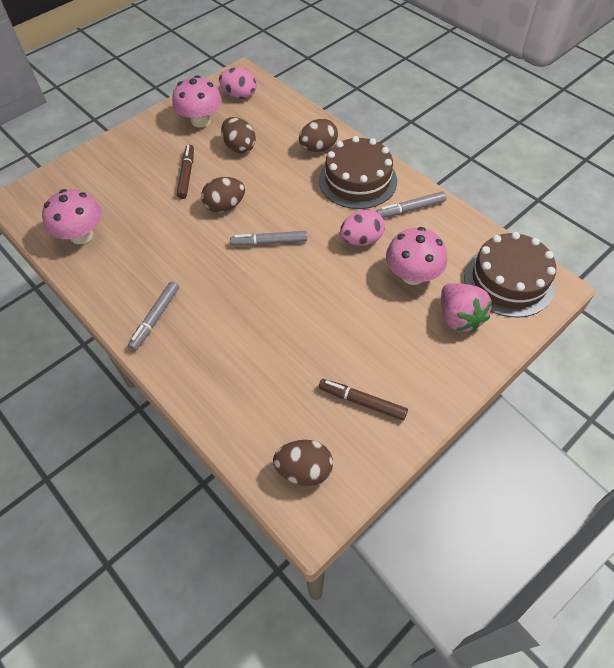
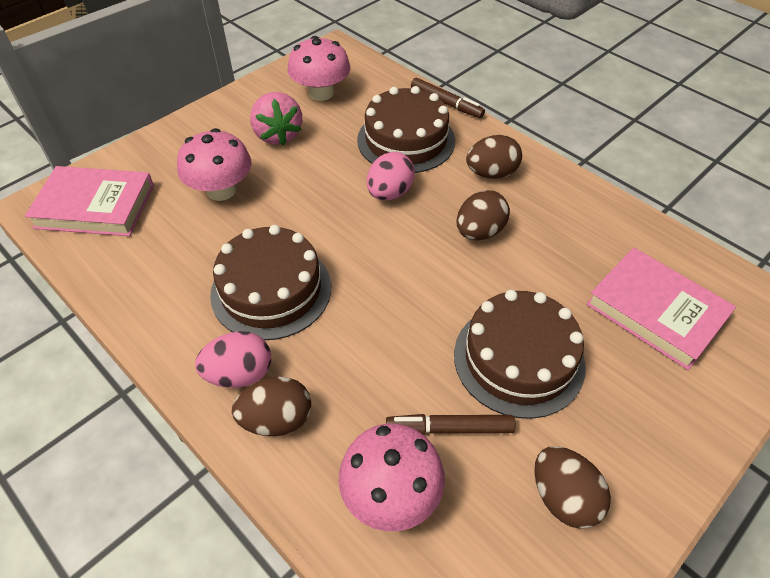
brown cake: [319,136,397,209] [464,232,556,318] = 2 -> [210,225,331,340] [357,86,455,173] [454,290,586,419] = 3
grey marker: [128,281,179,351] [230,231,307,246] [376,191,446,218] = 3 -> none = 0
pink book: none = 0 -> [25,166,154,236] [586,248,736,370] = 2

